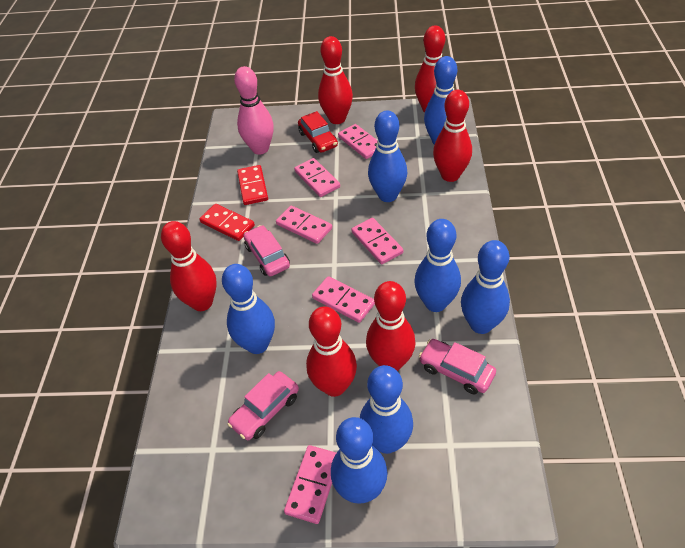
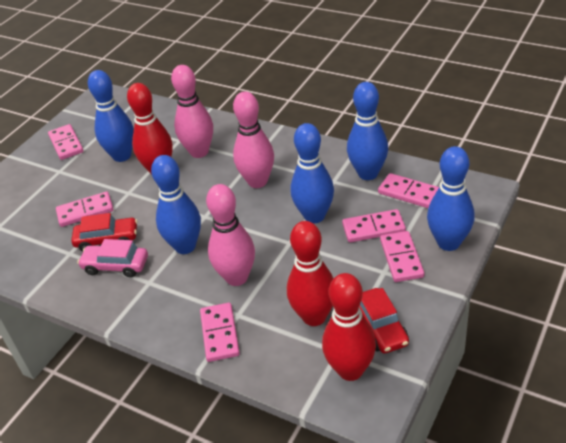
blue bowling pin: [222,264,275,354] [331,417,388,504] [360,365,413,454] [368,110,407,202] [414,219,461,312] [424,56,457,144] [461,240,510,334] = 7 -> [88,70,134,162] [151,155,201,254] [291,123,334,223] [347,82,388,180] [427,146,474,251] = 5
pink bowling pin: [234,66,274,155] = 1 -> [171,65,213,158] [206,184,255,286] [233,91,274,188] = 3
pink car: [227,371,299,440] [244,225,290,276] [419,339,496,394] = 3 -> [77,239,148,278] = 1
red bowling pin: [161,221,217,311] [306,306,357,397] [318,36,353,124] [366,281,416,371] [415,25,445,113] [433,90,472,182] = 6 -> [127,83,173,175] [287,221,334,326] [322,273,376,381] = 3
red car: [298,111,338,153] = 1 -> [71,213,137,251] [359,288,409,353] = 2
red domino: [199,204,255,241] [237,165,268,205] = 2 -> none = 0

